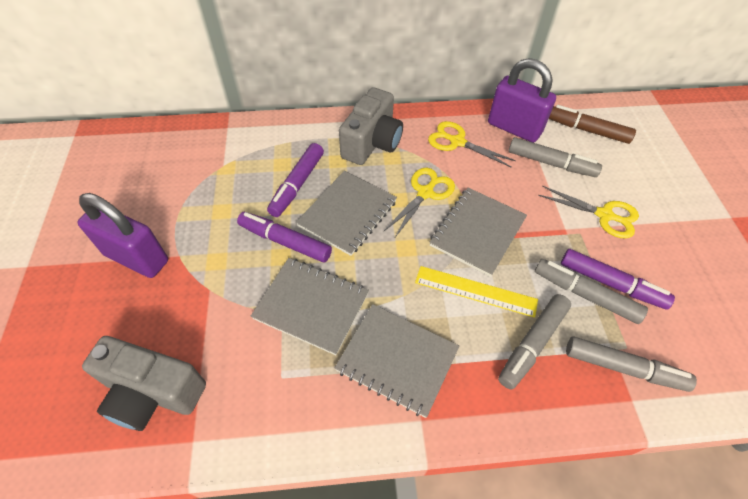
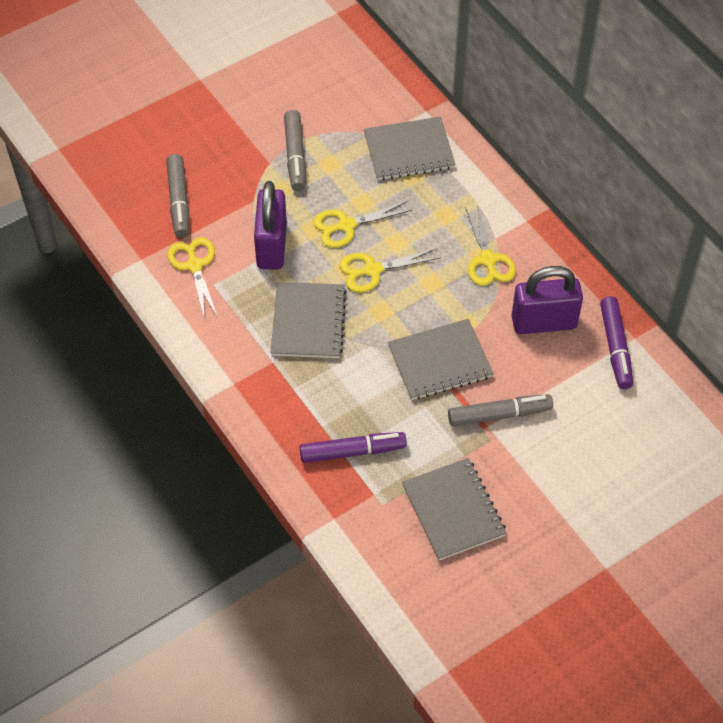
brown marker: [549,105,636,144] = 1 -> none = 0
grey camera: [82,336,206,431] [339,87,403,165] = 2 -> none = 0
grey marker: [498,294,571,389] [508,137,602,177] [535,259,648,324] [566,336,697,392] = 4 -> [166,154,189,238] [284,110,306,191] [448,394,553,427] = 3
purple marker: [237,212,332,262] [267,143,324,217] [561,249,675,310] = 3 -> [300,432,407,463] [600,296,633,389] = 2
yellow ruler: [415,266,538,318] = 1 -> none = 0
yellow scissors: [384,168,455,239] [428,121,516,168] [538,186,639,239] = 3 -> [167,237,218,320] [314,201,412,248] [340,248,441,293] [465,206,516,286] = 4

